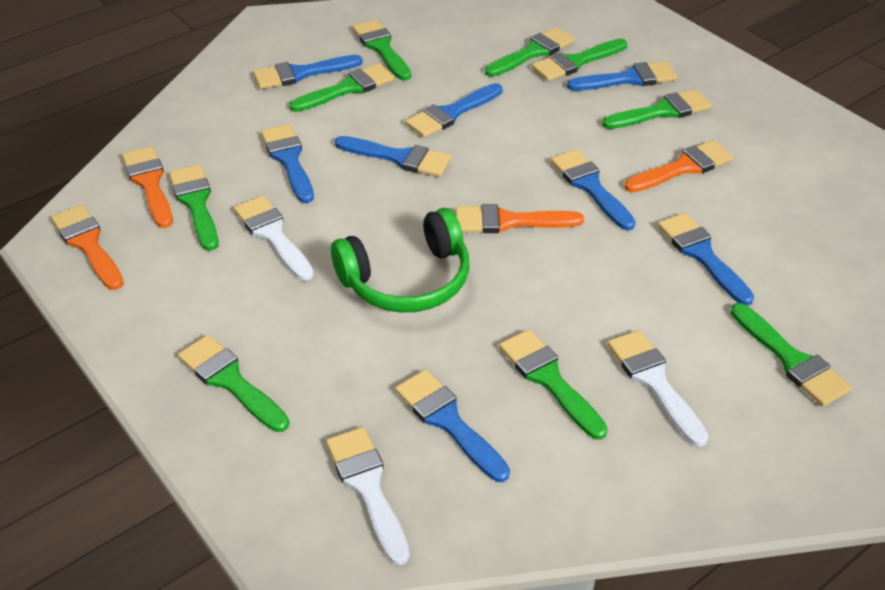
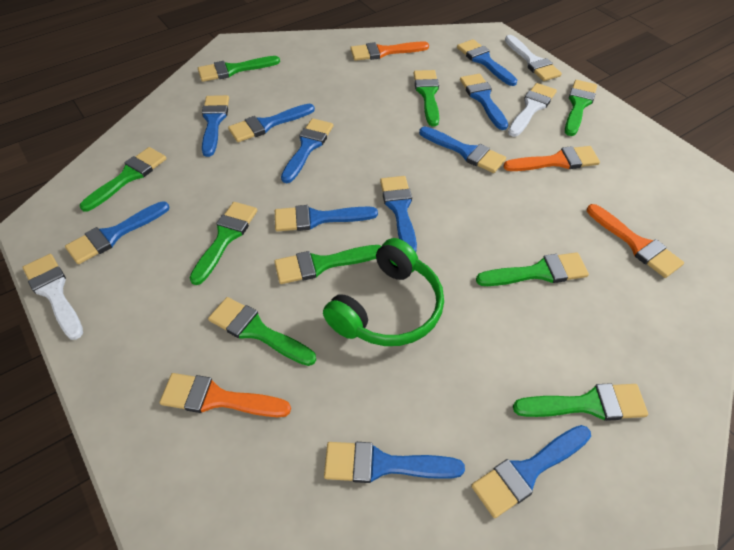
blue brush: [253,55,363,89] [261,124,314,203] [335,136,451,177] [395,369,510,482] [405,83,503,138] [551,149,636,231] [567,61,677,91] [658,213,754,306] = 8 -> [65,201,169,264] [202,95,229,157] [228,104,315,142] [275,205,378,232] [281,118,333,183] [324,442,465,483] [380,176,417,252] [419,126,506,173] [457,39,517,86] [460,74,508,130] [471,425,591,518] = 11

